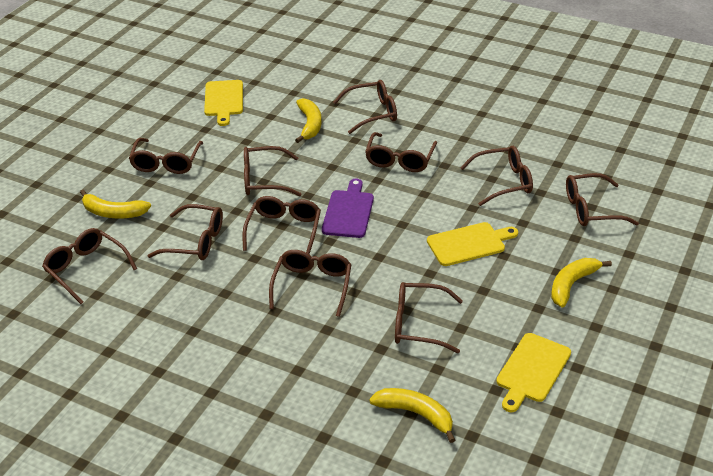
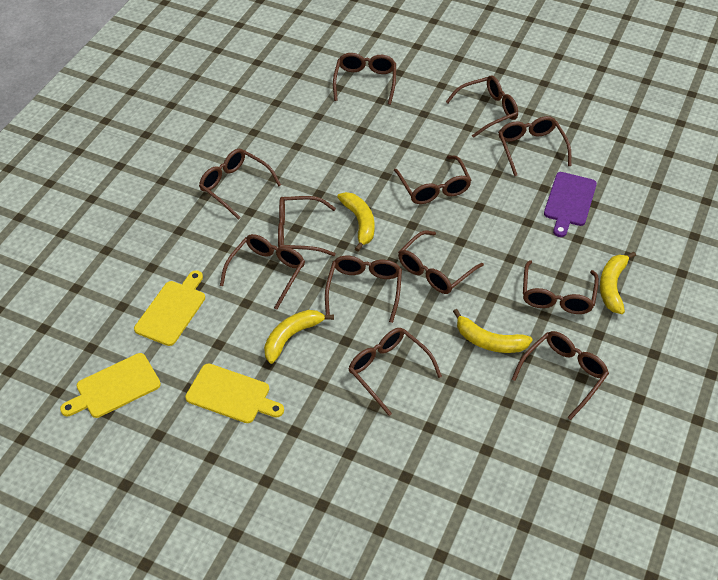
brown glasses: [42,228,137,304] [129,138,203,174] [147,204,223,260] [243,196,321,254] [244,146,301,196] [269,250,352,317] [334,80,397,134] [365,132,437,172] [395,282,463,353] [460,146,533,206] [566,173,639,226] = 11 -> [199,149,281,220] [220,234,305,309] [278,196,336,256] [325,256,402,323] [333,53,396,105] [349,328,442,416] [394,156,472,204] [398,231,484,294] [446,76,518,138] [498,116,571,176] [512,331,609,420] [523,260,599,314] = 12

